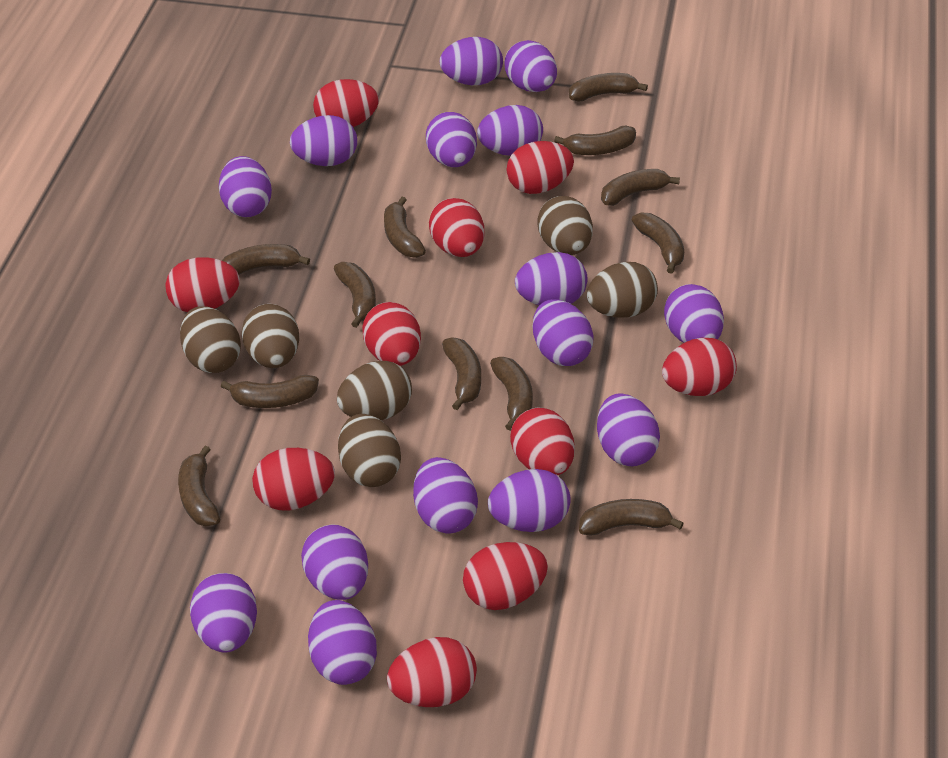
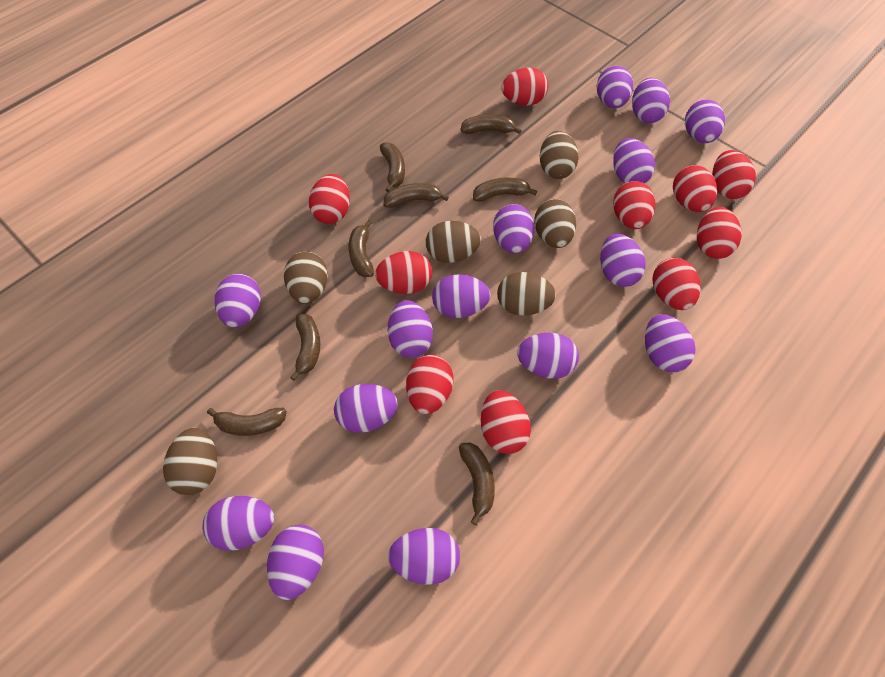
brown banana: [178,446,220,526] [221,375,319,408] [222,244,310,275] [334,262,376,328] [384,197,426,258] [442,337,481,410] [490,357,533,431] [554,126,636,155] [569,73,648,102] [579,499,684,536] [601,169,680,206] [632,213,684,274] = 12 -> [207,408,287,436] [290,314,320,381] [348,220,374,277] [380,142,405,192] [383,183,449,208] [459,443,495,525] [460,115,522,134] [473,178,537,202] = 8

